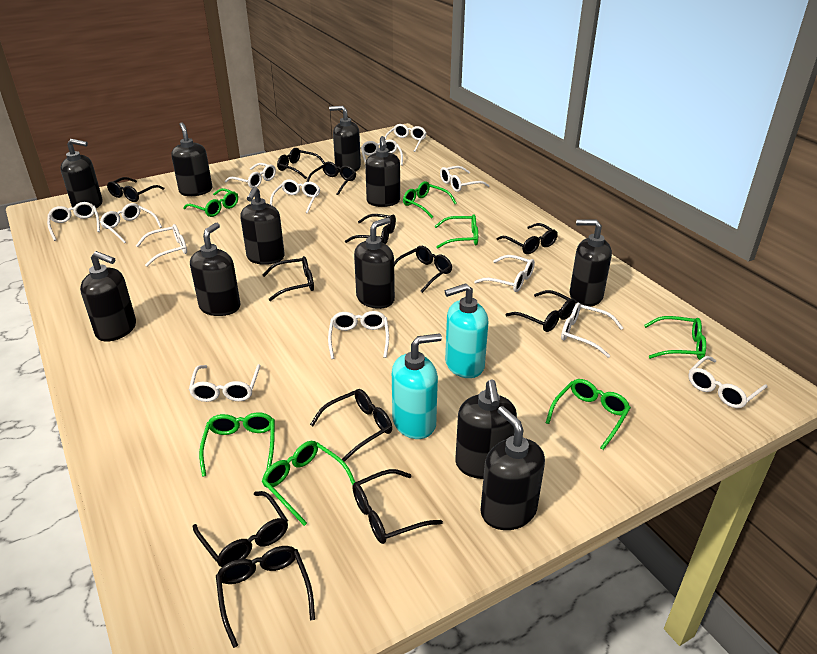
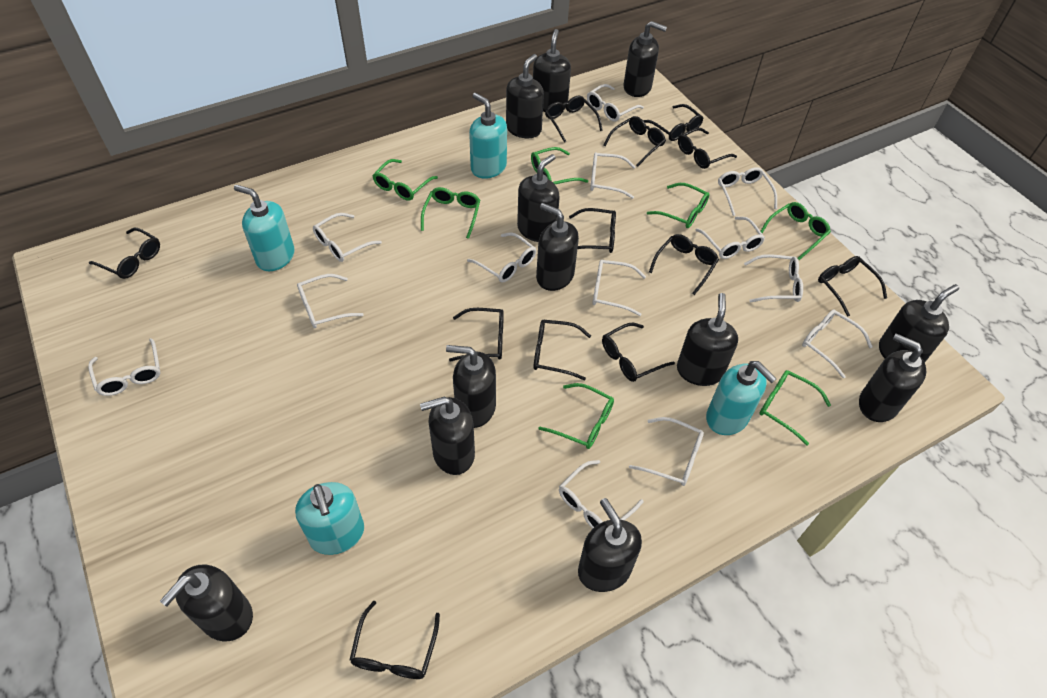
black soap dispenser: [60,139,103,208] [80,251,136,342] [172,122,212,196] [190,223,240,316] [240,186,285,265] [329,106,361,173] [354,218,395,309] [365,136,400,207] [455,380,517,479] [480,406,545,530] [570,219,612,307] = 11 -> [160,564,253,642] [420,397,475,475] [446,345,496,428] [506,54,544,138] [517,154,560,242] [533,29,571,112] [536,203,579,291] [578,498,642,592] [624,21,667,97] [677,293,738,386] [859,333,926,422] [879,284,959,362] = 12
turquoise soap dispenser: [392,333,442,439] [445,283,488,378] = 2 -> [234,185,295,271] [295,482,364,555] [469,93,507,179] [706,361,777,435] = 4

